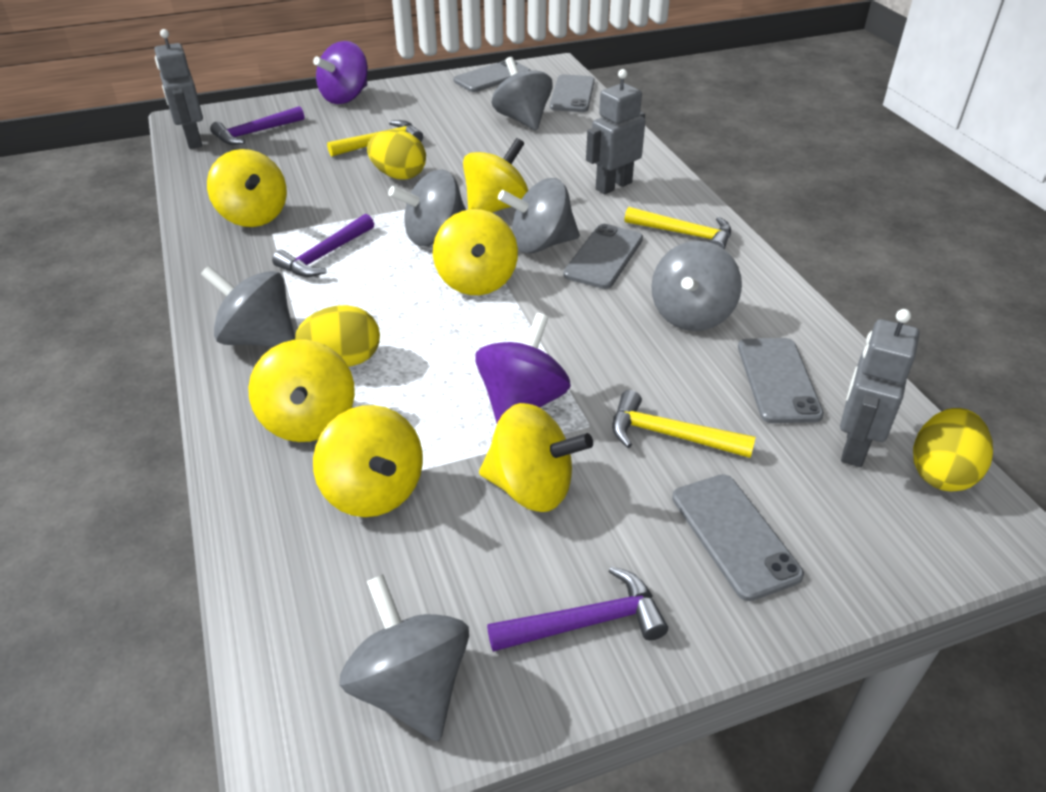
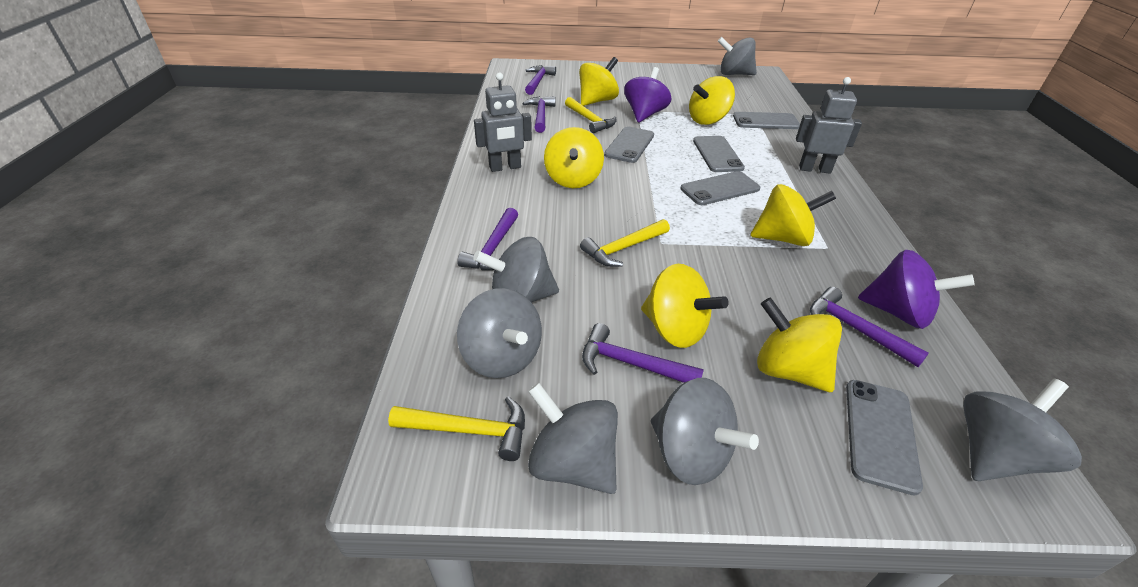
grey robot: [154,29,203,149] [586,69,645,194] [840,309,920,467] = 3 -> [474,73,532,172] [796,77,862,174] = 2
purple hammer: [210,106,304,145] [272,214,374,277] [487,566,668,652] = 3 -> [457,208,518,271] [522,96,556,133] [525,65,556,95] [582,323,704,383] [810,287,929,367] = 5
yellow egg: [295,305,380,367] [367,130,426,180] [913,408,993,491] = 3 -> none = 0

